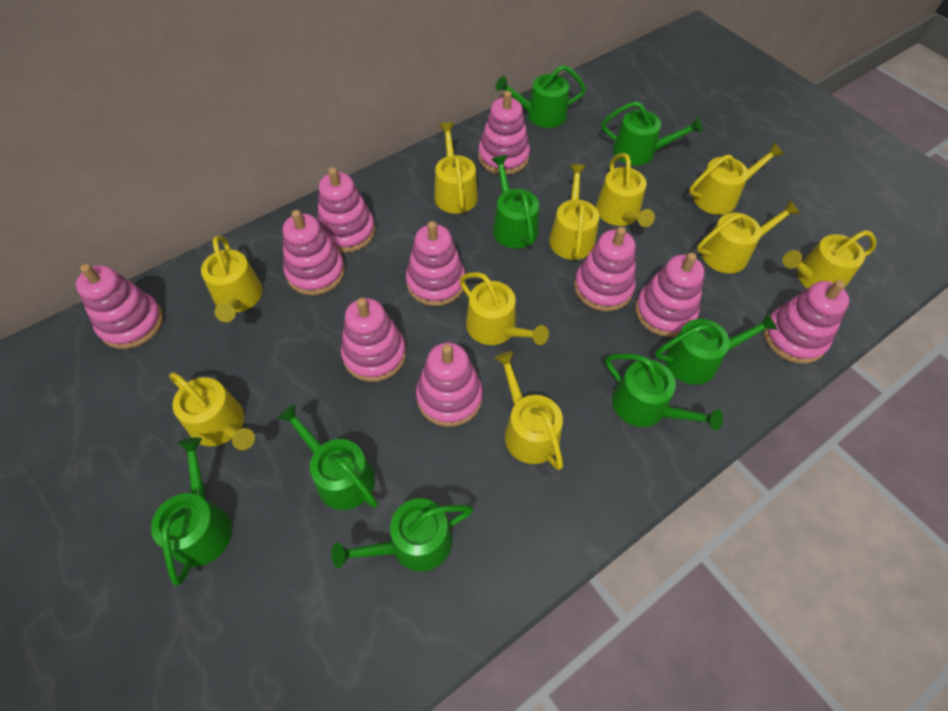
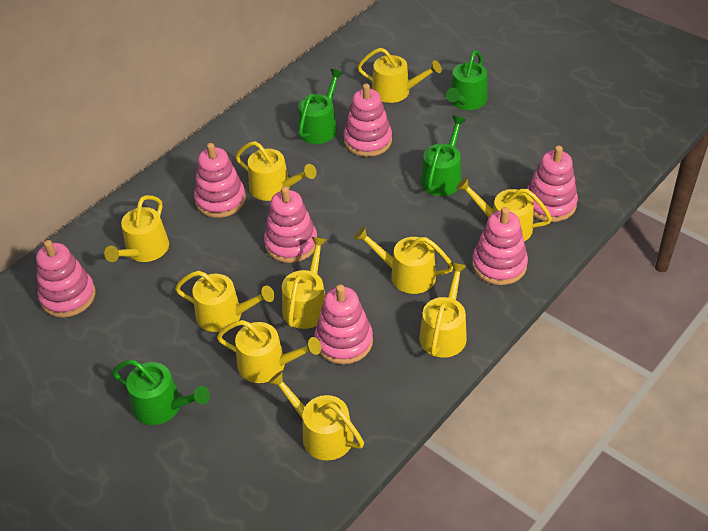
green watering can: [151,437,232,585] [277,404,378,510] [331,498,473,572] [491,155,539,249] [495,65,586,128] [602,101,702,166] [605,354,723,431] [655,313,778,385] = 8 -> [112,360,210,425] [298,69,344,144] [421,116,466,196] [446,50,487,110] = 4
pink stacking toy: [76,264,163,349] [283,210,345,295] [317,167,375,253] [341,298,406,382] [406,221,465,306] [416,342,483,427] [478,91,530,175] [574,227,636,311] [635,252,705,337] [764,280,849,364] = 10 -> [36,240,96,318] [194,143,246,218] [264,186,317,263] [314,284,373,364] [344,83,392,157] [472,207,528,285] [527,146,578,222] = 7

